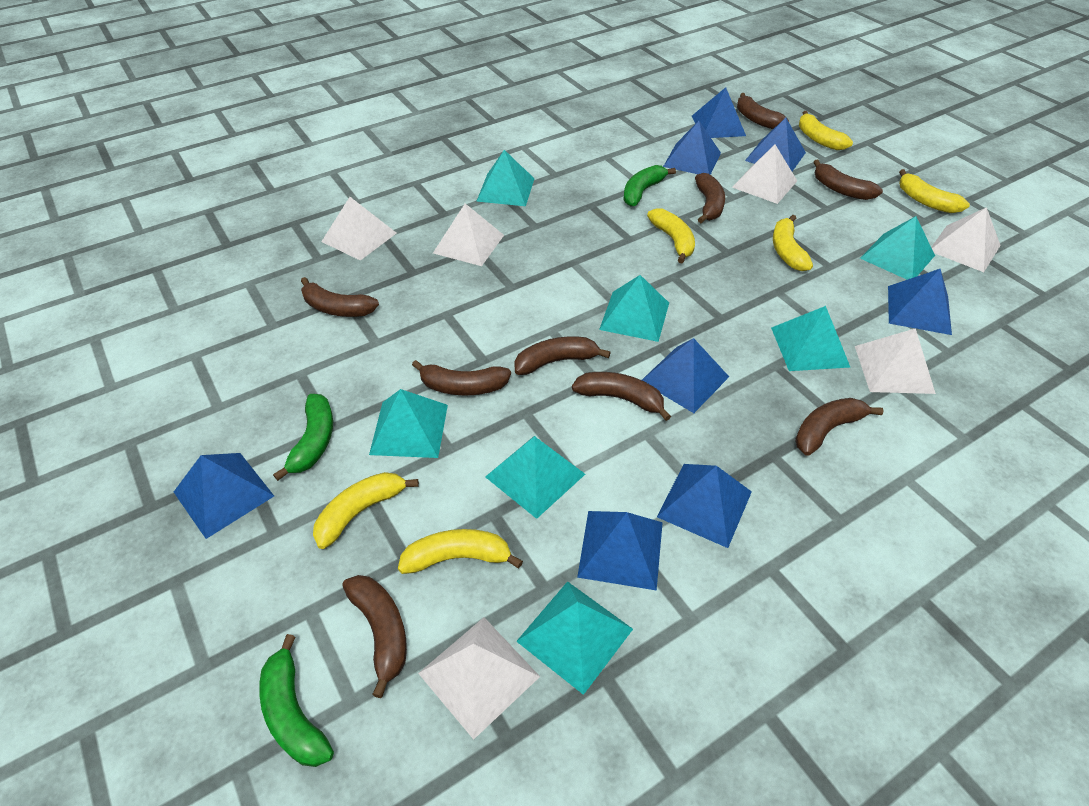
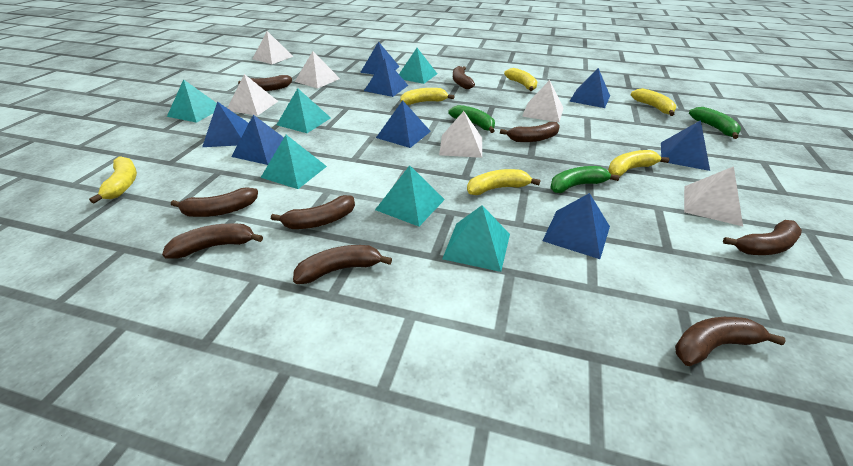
turquoise pyramid: [369,389,448,458] [476,150,535,206] [485,436,585,519] [516,581,633,695] [599,275,669,342] [771,306,850,371] [860,216,935,280] = 7 -> [167,79,217,123] [261,135,327,189] [277,88,331,133] [375,165,445,226] [399,48,437,84] [442,205,510,272] = 6

